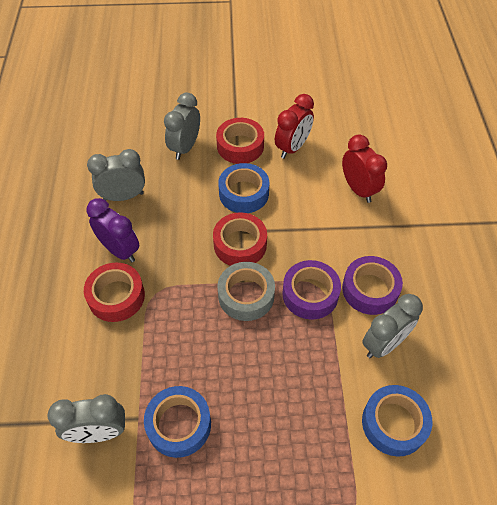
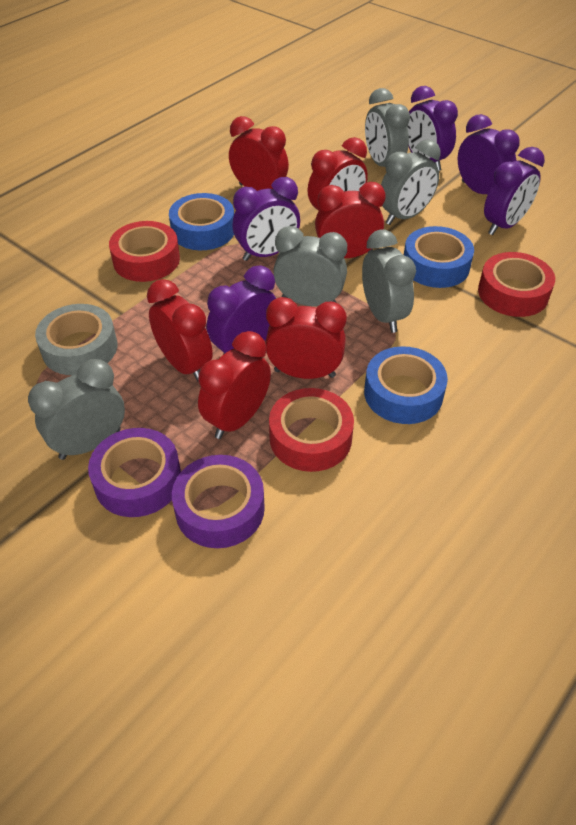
grey clock: [47,394,125,443] [87,149,145,201] [164,93,200,160] [362,294,423,358] = 4 -> [28,359,125,460] [273,226,347,306] [362,230,416,333] [365,88,410,167] [381,139,441,225] = 5
purple clock: [87,198,139,262] = 1 -> [207,265,276,355] [233,177,300,261] [407,86,458,171] [458,114,520,194] [484,147,545,235] = 5
red clock: [275,94,314,159] [342,135,387,203] = 2 -> [147,279,213,382] [198,331,271,439] [229,116,289,191] [265,297,347,379] [308,137,368,211] [315,182,386,258] = 6

